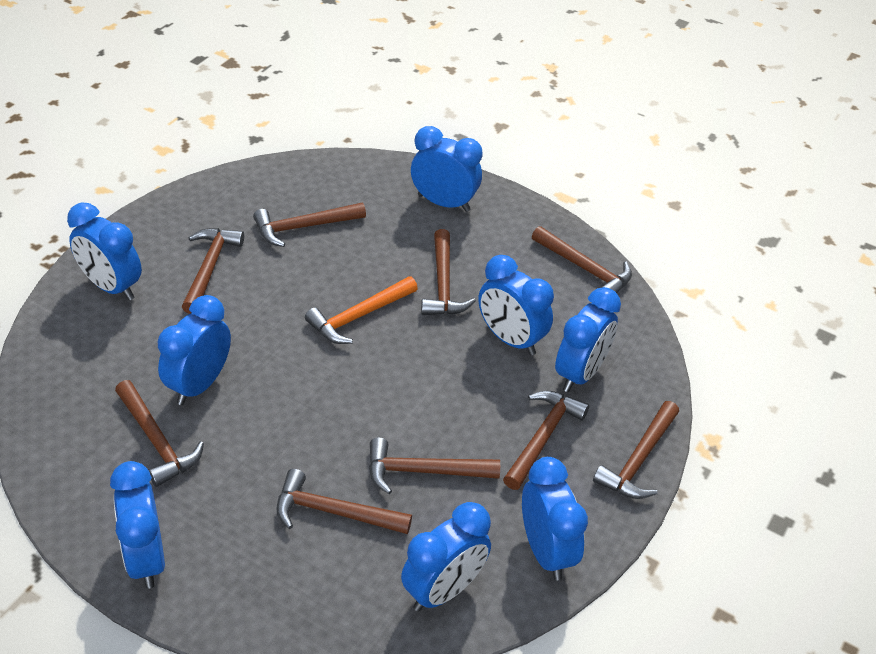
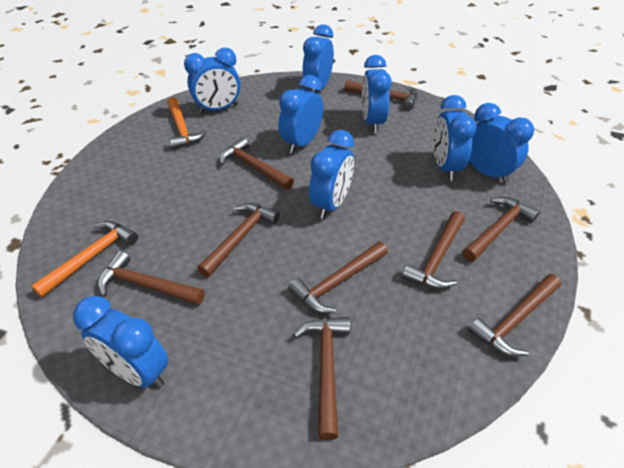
orange hammer: [305,276,418,344] = 1 -> [31,221,138,297] [167,97,207,150] = 2

